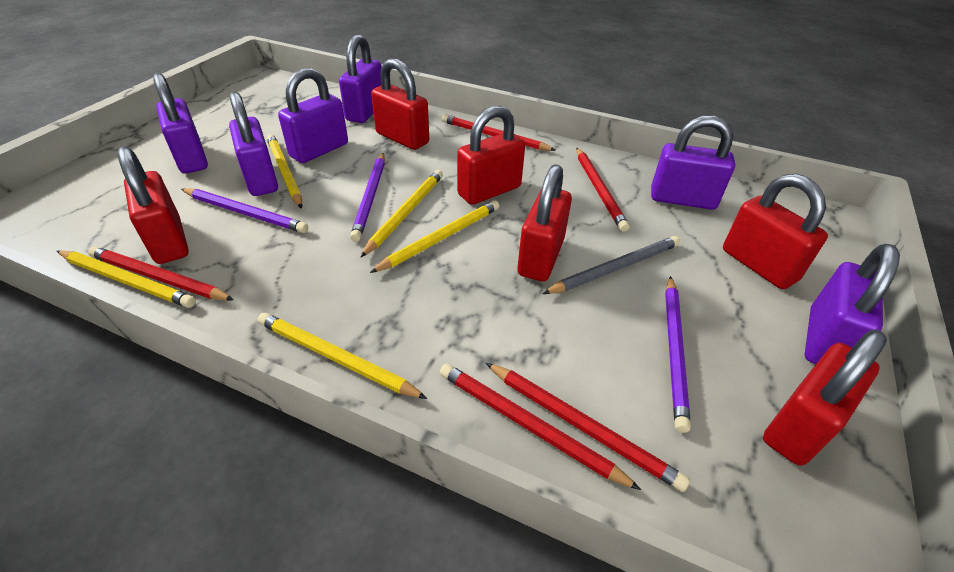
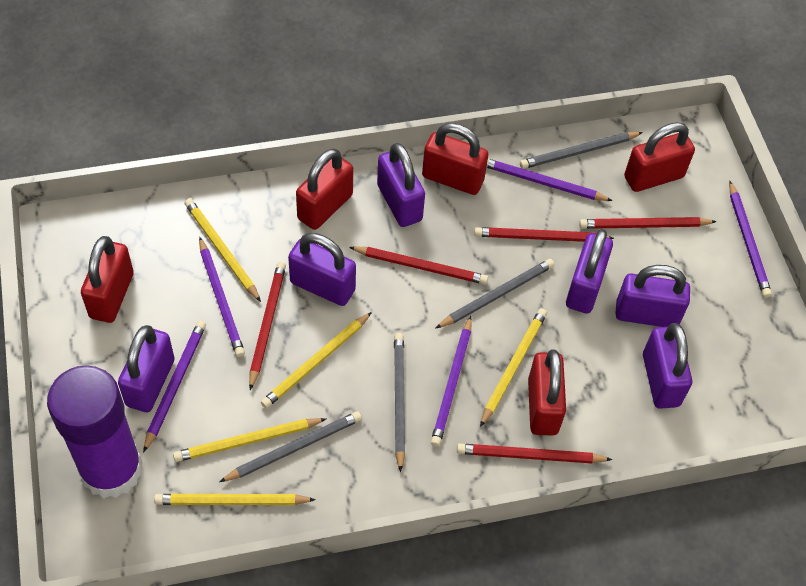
grey pencil: [543,236,680,294] = 1 -> [219,411,362,482] [394,333,405,472] [436,259,554,328] [520,132,643,169] = 4
purple glue stick: none = 0 -> [47,365,143,498] = 1
purple pencil: [181,188,308,233] [350,153,385,242] [665,276,691,433] = 3 -> [143,321,206,453] [199,237,245,357] [431,316,472,447] [487,159,613,201] [729,181,772,298] = 5
red padlock: [118,147,189,264] [371,58,429,150] [457,106,525,205] [517,164,572,281] [723,174,828,289] [763,330,887,466] = 6 -> [81,236,134,323] [296,149,353,230] [422,123,488,195] [528,349,566,436] [624,122,695,192] = 5

